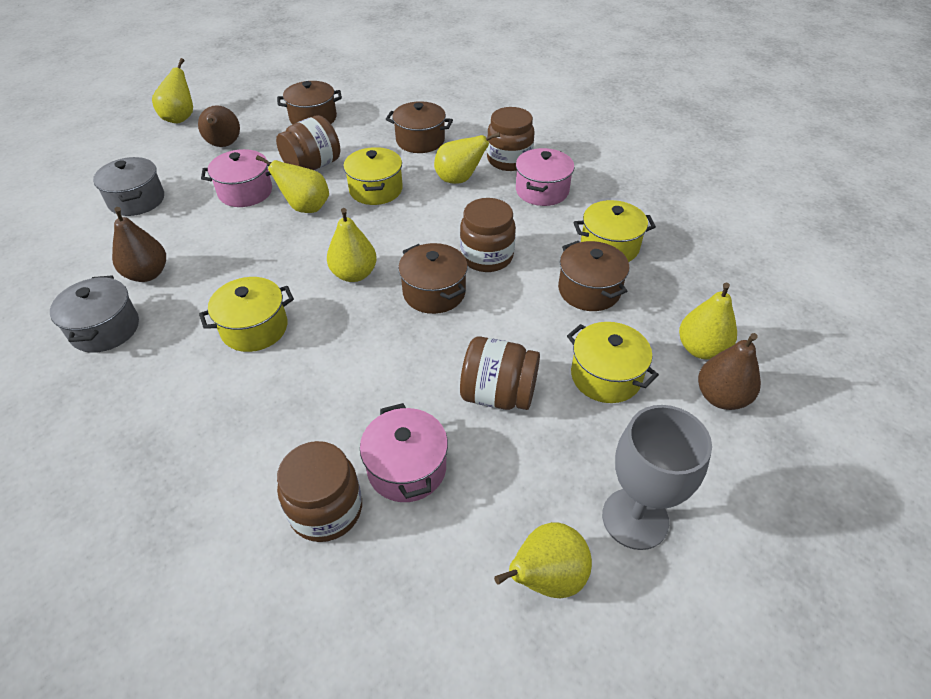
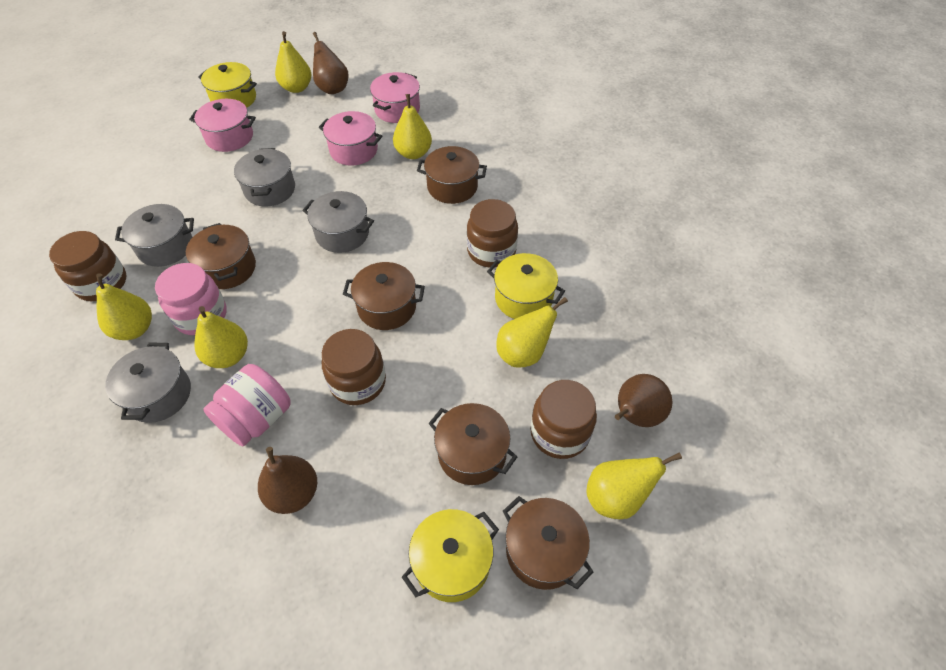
brown jar: [276,115,340,170] [277,441,362,542] [460,198,516,272] [460,336,540,410] [487,107,535,171] = 5 -> [49,231,126,301] [322,329,386,405] [467,199,518,268] [530,380,597,459] = 4
brown pot: [277,81,342,125] [386,101,453,153] [398,243,468,314] [558,241,629,311] = 4 -> [186,223,256,289] [343,262,425,330] [417,146,487,204] [428,403,517,485] [503,496,593,590] = 5
grey goblet: [602,405,712,550] = 1 -> none = 0
grey pot: [50,275,139,353] [93,157,164,216] = 2 -> [105,343,191,423] [115,204,194,267] [234,148,295,207] [302,191,374,253] = 4
pink jar: none = 0 -> [155,263,227,335] [203,364,291,446] = 2
yellow pot: [199,277,294,352] [343,147,403,205] [567,322,659,403] [573,200,656,262] = 4 -> [198,62,257,108] [402,509,499,602] [487,253,565,319] = 3

